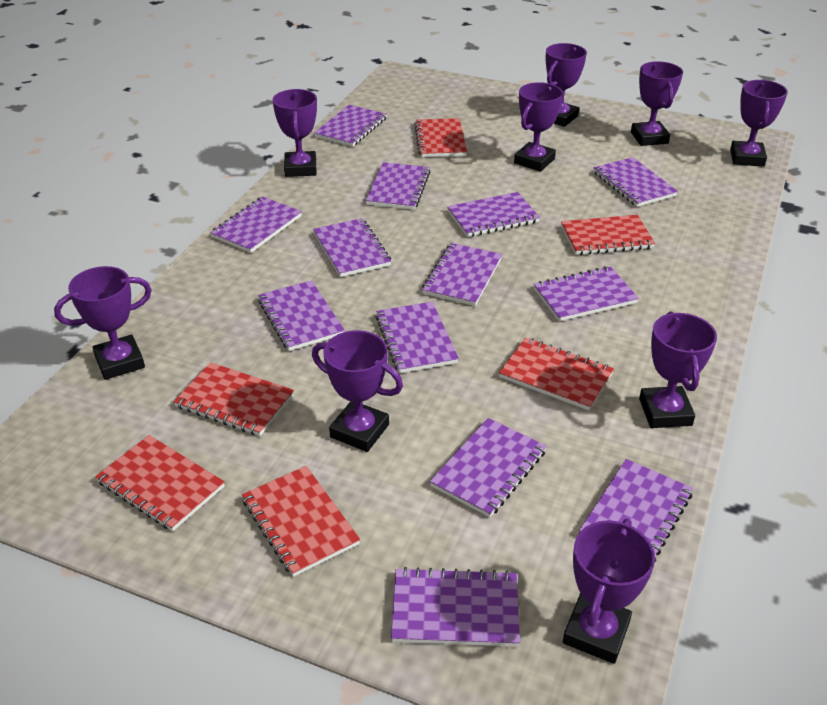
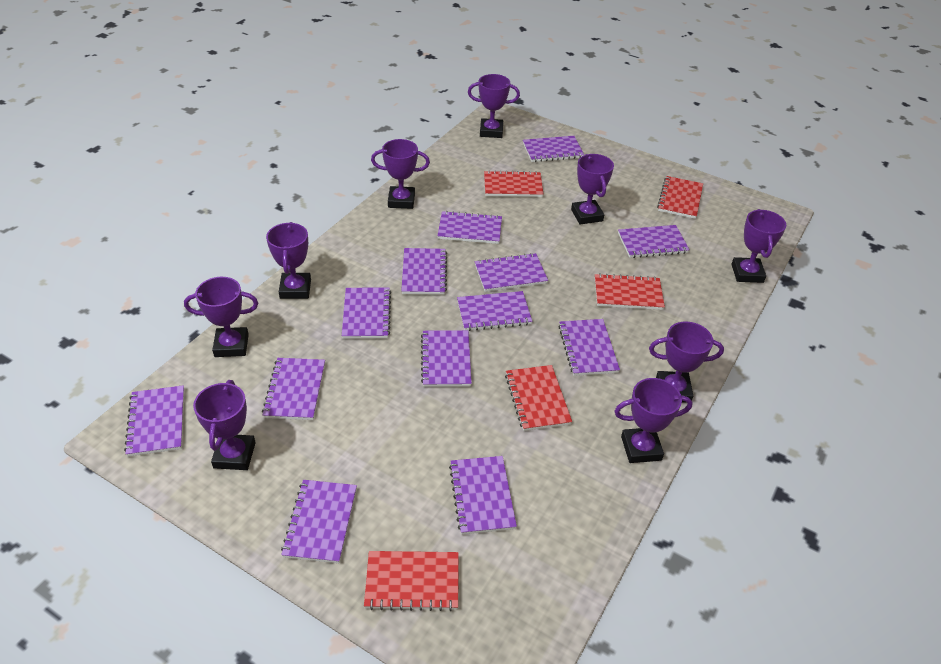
red notebook: [95,435,225,531] [173,362,294,436] [242,466,360,577] [414,118,467,157] [499,338,614,410] [561,215,655,255] = 6 -> [364,551,459,611] [484,170,544,197] [505,365,572,431] [595,273,665,310] [657,176,703,219] = 5

